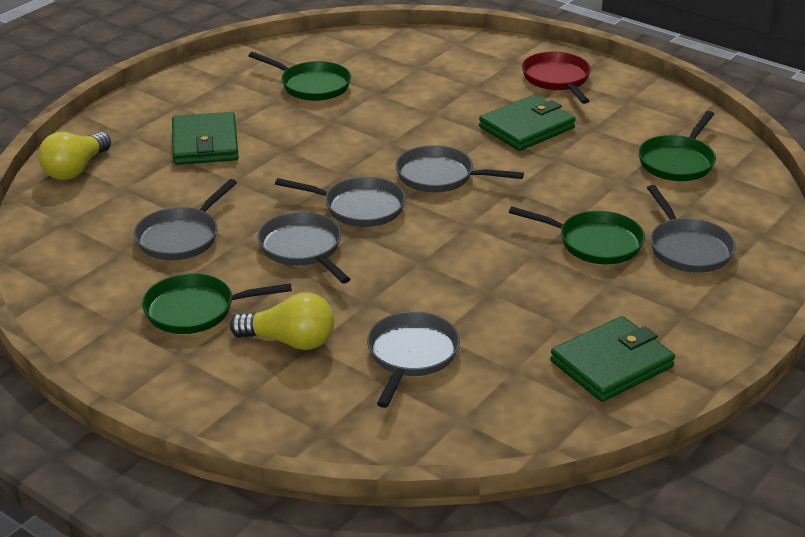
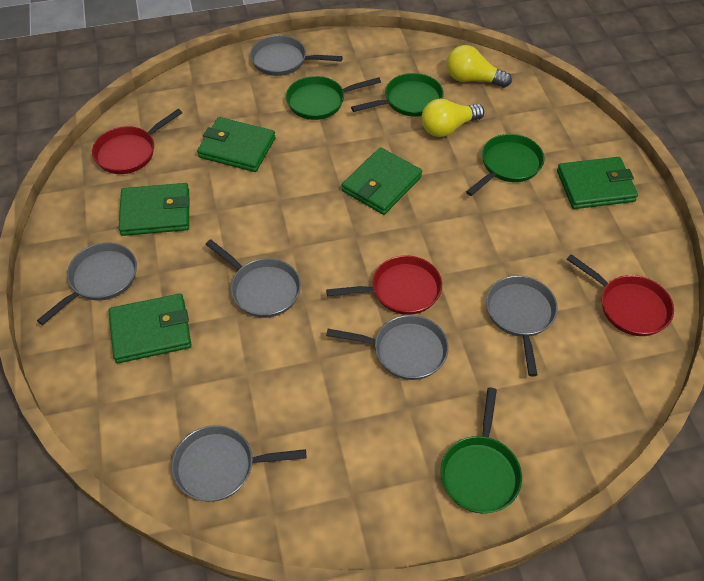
green wallet: [172,112,239,165] [479,95,576,151] [550,316,675,402] = 3 -> [109,294,191,363] [118,183,190,236] [197,117,276,172] [342,147,422,215] [557,157,638,209] = 5
red pan: [522,52,591,104] = 1 -> [92,109,182,174] [326,255,442,315] [567,254,674,336] = 3

